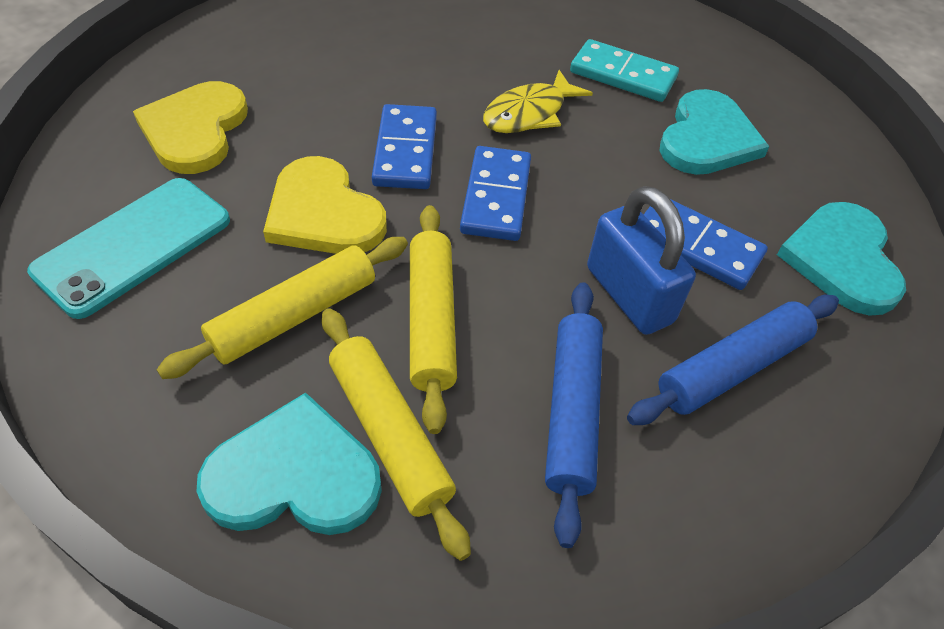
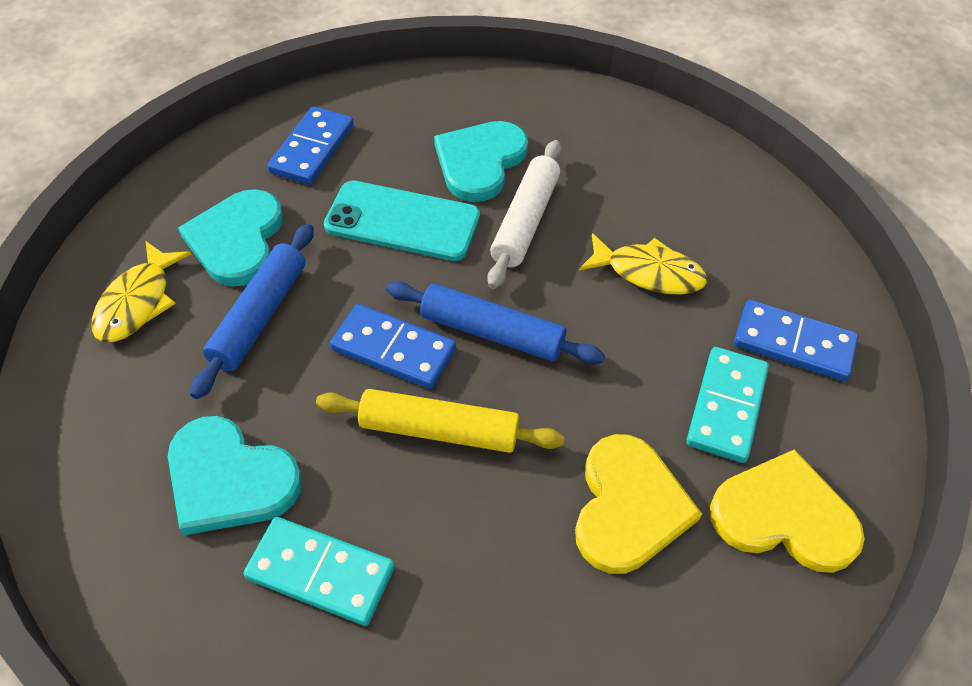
blue padlock: [587,186,696,335] = 1 -> none = 0
turquoise domino: [570,39,679,102] = 1 -> [243,517,395,626] [686,347,769,463] = 2
white rolling pin: none = 0 -> [487,140,561,289] = 1
yellow fish: [483,70,593,133] = 1 -> [91,241,191,342] [579,233,707,295] = 2
yellow rolling pin: [156,237,408,379] [322,308,471,561] [410,205,457,434] = 3 -> [316,389,564,453] = 1

